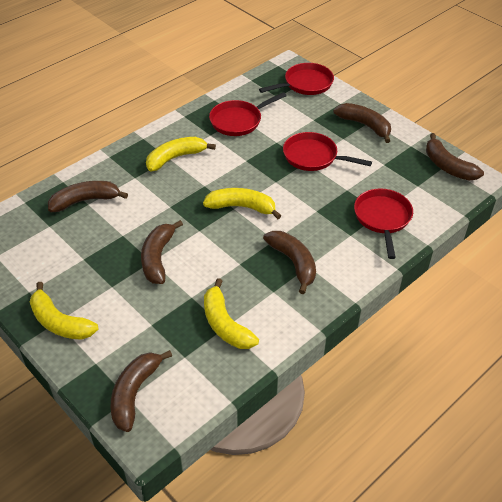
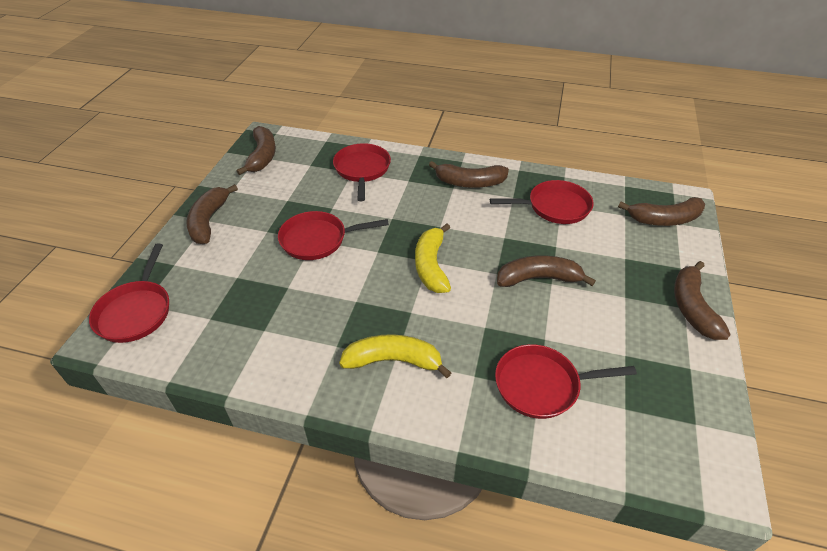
red pan: [209,92,287,136] [259,63,334,95] [283,132,372,171] [354,189,413,259] = 4 -> [89,243,169,343] [278,211,389,260] [333,143,391,201] [490,180,594,224] [495,344,637,419] = 5
yellow banana: [30,282,98,340] [146,137,216,172] [203,188,281,219] [204,278,259,349] = 4 -> [339,334,452,378] [415,223,451,293] = 2

